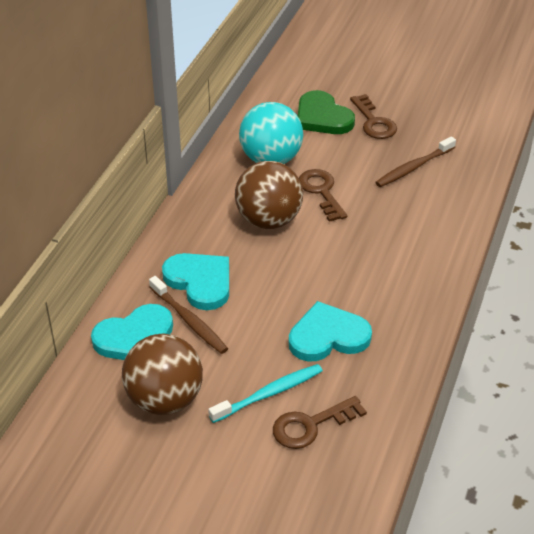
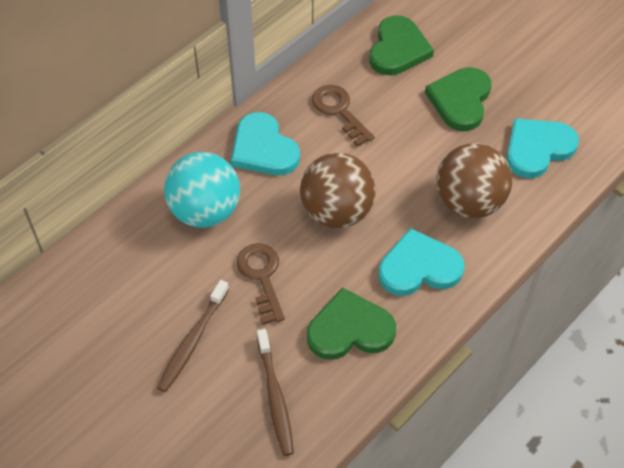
brown key: [273,396,367,449] [299,169,347,222] [350,94,397,139] = 3 -> [237,243,285,325] [312,85,375,147] = 2
green heart: [298,90,355,134] = 1 -> [307,287,396,360] [369,15,434,75] [425,67,491,131] = 3
turquoise toothbrush: [208,364,323,423] = 1 -> none = 0

